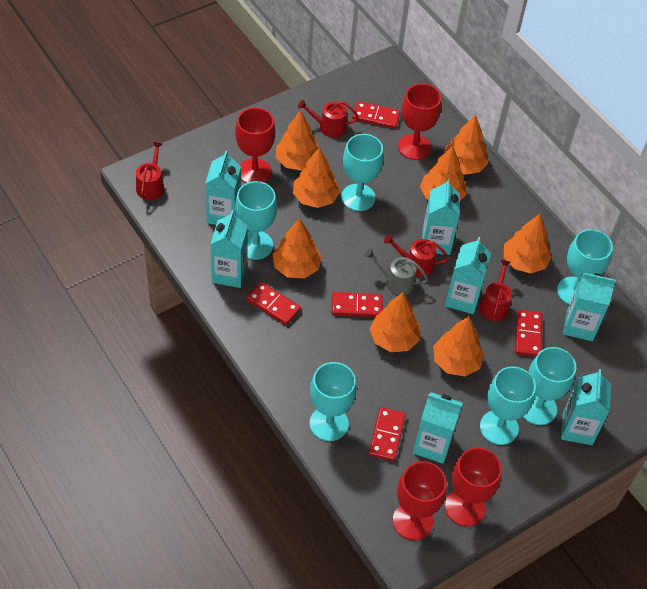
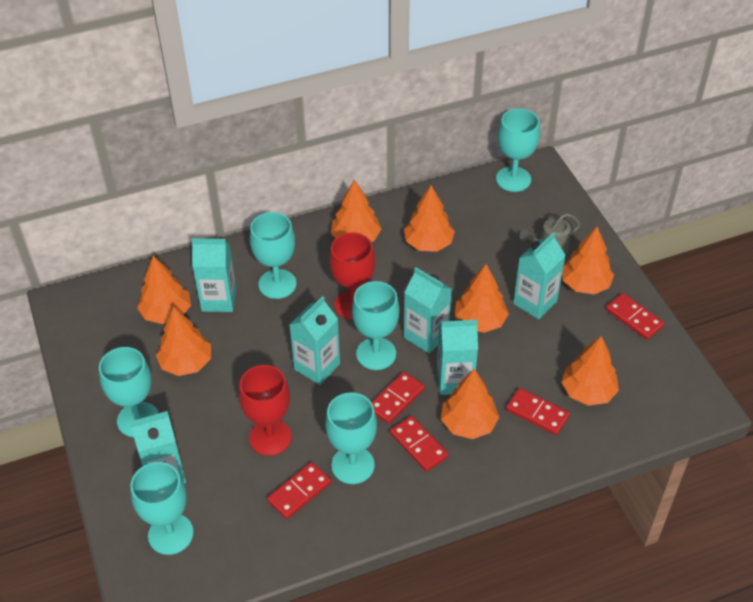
red goblet: [235,107,275,183] [393,461,447,540] [398,84,441,160] [445,448,502,526] = 4 -> [239,365,292,456] [329,233,375,320] = 2
red watering can: [136,142,164,200] [298,100,359,138] [384,234,449,277] [480,260,512,321] = 4 -> none = 0
turquoise carton: [205,150,241,225] [211,210,248,288] [413,392,463,464] [422,179,460,255] [445,237,491,314] [561,369,611,445] [563,273,616,341] = 7 -> [130,411,186,483] [192,238,236,312] [290,296,340,385] [404,267,452,353] [437,319,478,395] [513,232,566,319] = 6

